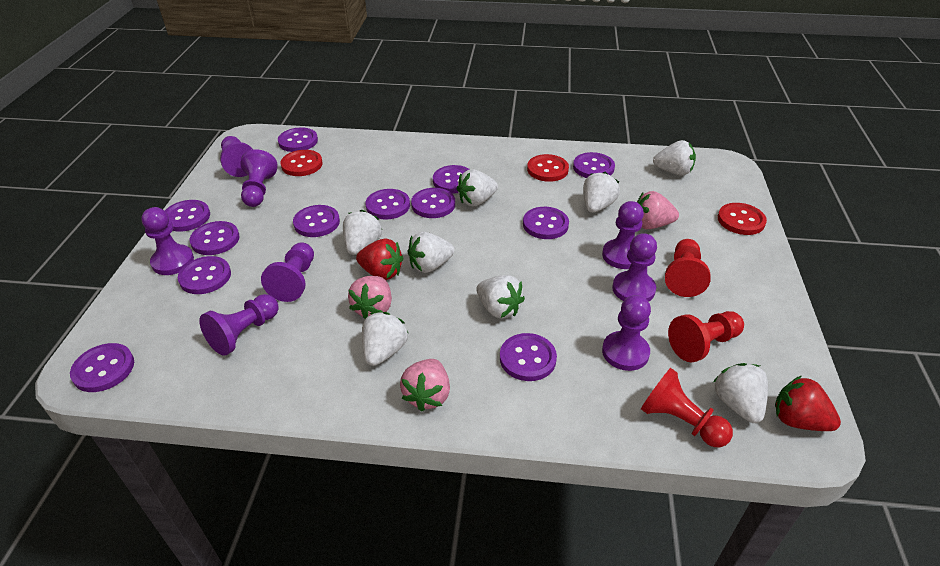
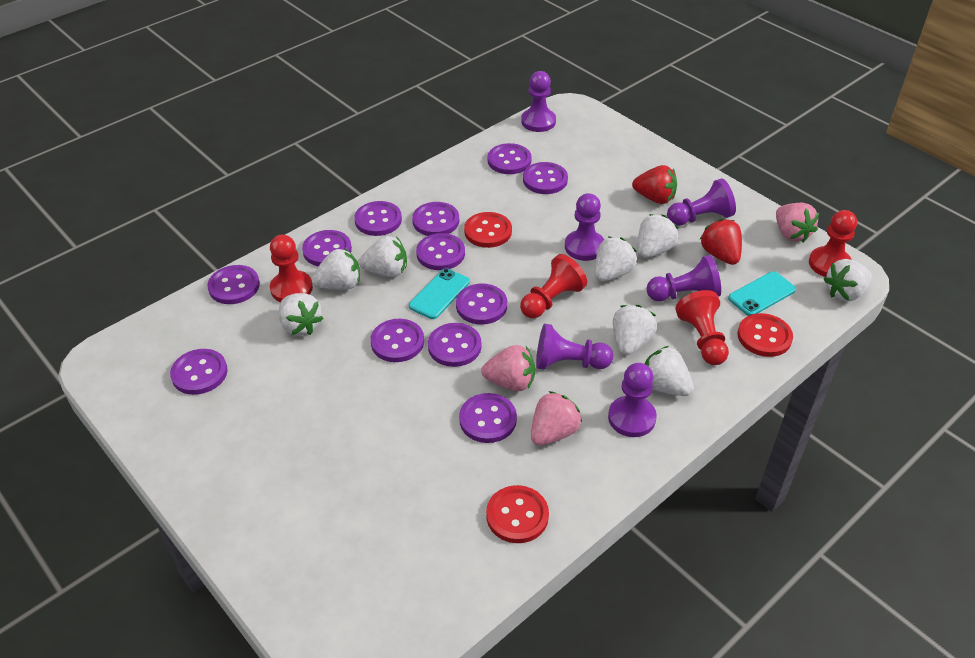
purple pawn: [141,207,194,275] [199,294,279,356] [220,136,253,177] [240,149,278,207] [261,242,314,302] [602,201,644,269] [602,295,651,371] [612,233,657,302] = 8 -> [521,71,556,132] [536,324,613,370] [565,193,604,261] [608,363,657,437] [647,255,721,301] [667,179,736,226] = 6
red pawn: [641,368,733,447] [665,239,711,297] [668,311,744,363] = 3 -> [270,235,313,302] [520,254,587,318] [675,290,729,365] [809,210,857,277] = 4
turquoise phone: none = 0 -> [409,268,470,319] [728,271,796,316] = 2

